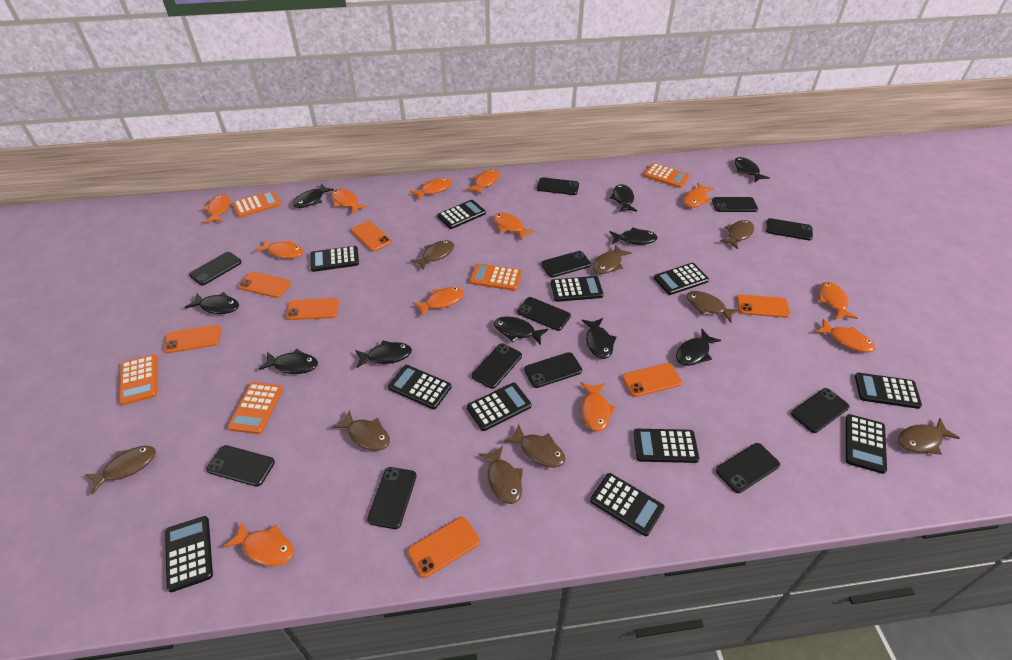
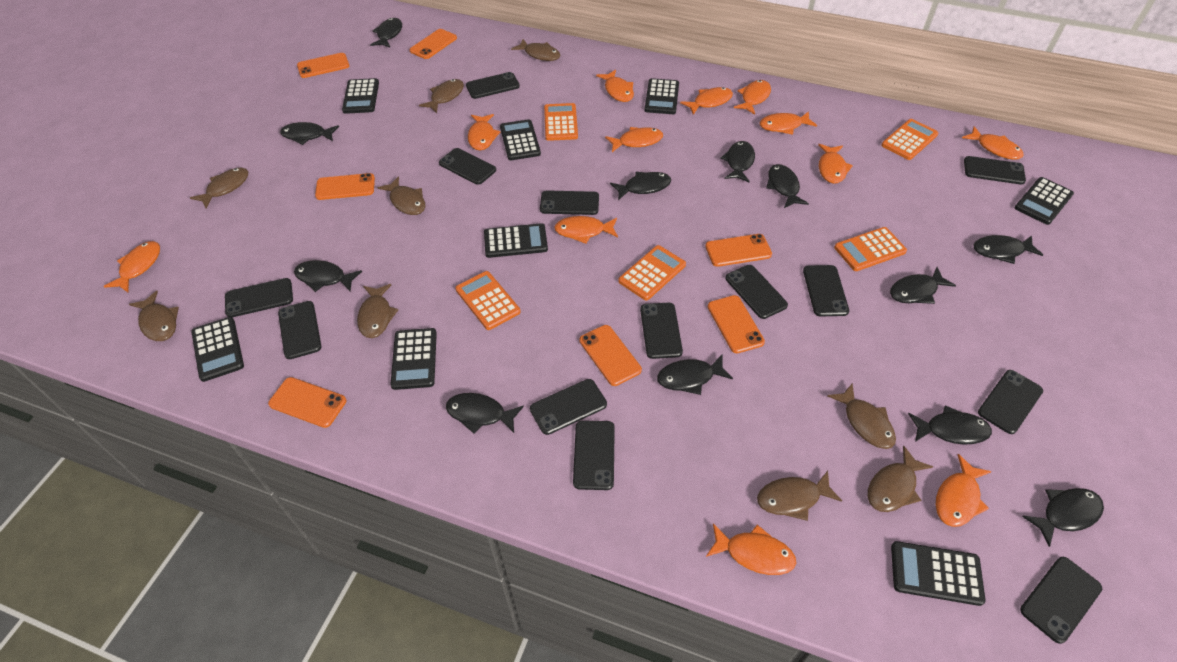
black calculator: [165,516,213,592] [310,246,359,272] [388,365,452,409] [437,200,486,229] [467,383,532,431] [551,276,604,302] [590,473,665,536] [633,429,699,463] [654,263,709,295] [846,414,887,474] [855,373,922,409] = 11 -> [191,317,244,382] [342,78,379,114] [390,328,437,390] [484,223,548,258] [500,119,541,160] [645,78,679,114] [891,541,986,606] [1015,177,1074,225] = 8
black fish: [185,292,239,314] [258,349,318,374] [293,183,334,208] [355,340,412,368] [494,316,548,345] [581,318,616,359] [609,184,637,212] [610,227,658,245] [676,329,721,366] [734,157,769,182] = 10 -> [280,122,339,145] [294,260,362,292] [370,18,402,47] [446,393,524,434] [610,172,671,200] [657,355,733,395] [720,141,755,182] [766,164,809,208] [890,267,956,304] [908,405,992,445] [973,235,1043,264] [1022,488,1104,547] = 12
black phone: [189,252,242,285] [206,445,275,487] [367,467,417,529] [472,343,522,389] [517,297,571,331] [524,352,582,388] [537,177,579,195] [541,251,591,277] [712,197,758,212] [716,443,780,493] [766,218,813,240] [791,388,850,433] = 12 -> [225,278,293,317] [278,301,322,359] [439,148,496,185] [466,72,520,99] [530,379,607,435] [540,190,599,215] [573,420,615,490] [640,303,683,359] [726,265,788,319] [803,265,849,317] [964,156,1026,185] [978,370,1043,434] [1020,557,1102,644] = 13

